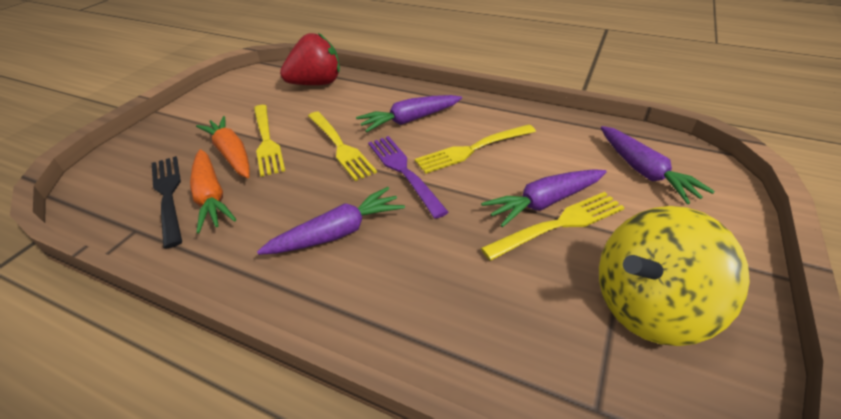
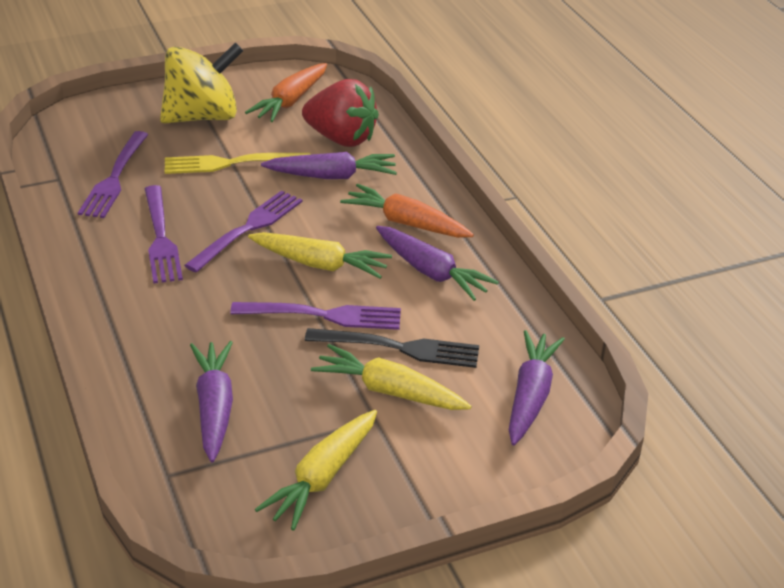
purple fork: [368,136,449,219] = 1 -> [78,131,149,218] [145,185,183,284] [184,190,302,273] [230,302,401,330] = 4
yellow carrot: none = 0 -> [248,232,392,279] [255,410,377,531] [311,344,472,410] = 3
yellow fork: [254,105,285,177] [308,112,377,181] [415,124,536,174] [481,192,625,261] = 4 -> [165,153,311,174] = 1

